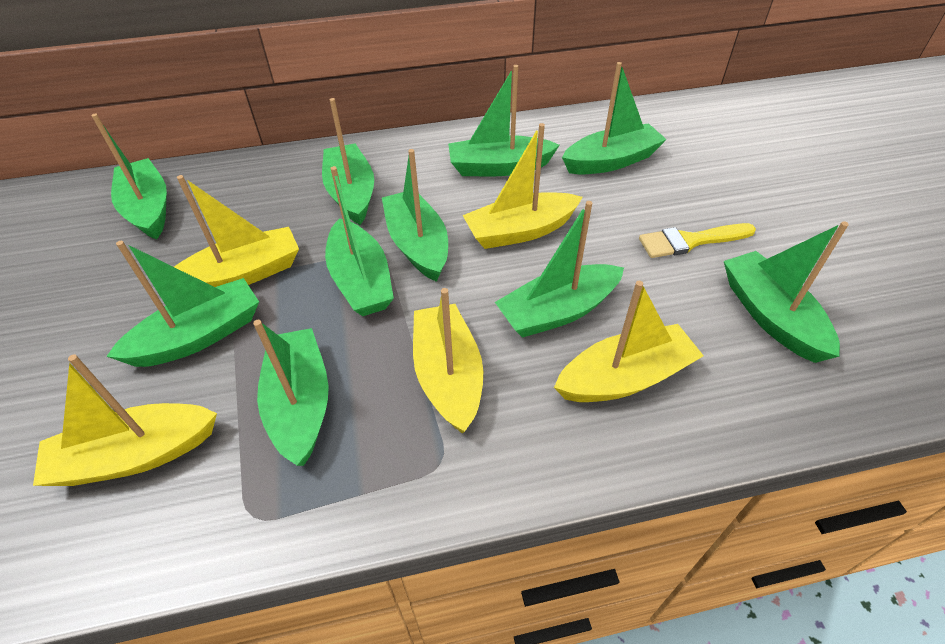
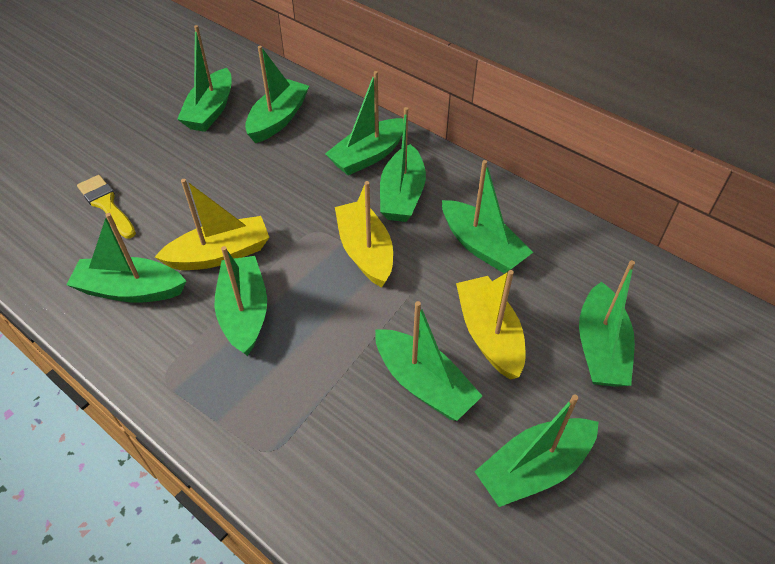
yellow boat: [33,354,217,486] [174,175,299,287] [413,288,483,434] [463,123,583,249] [554,281,704,402] = 5 -> [155,179,270,270] [335,181,393,287] [456,270,525,380] = 3

